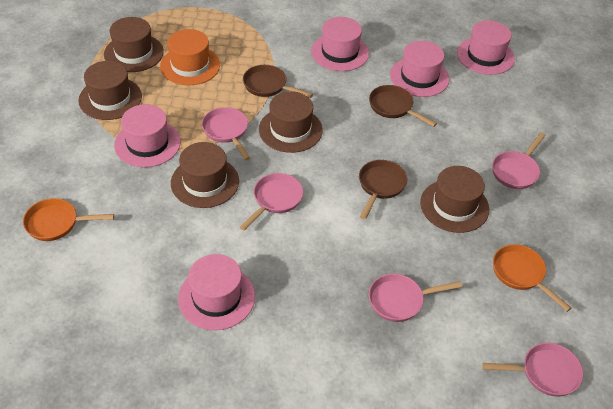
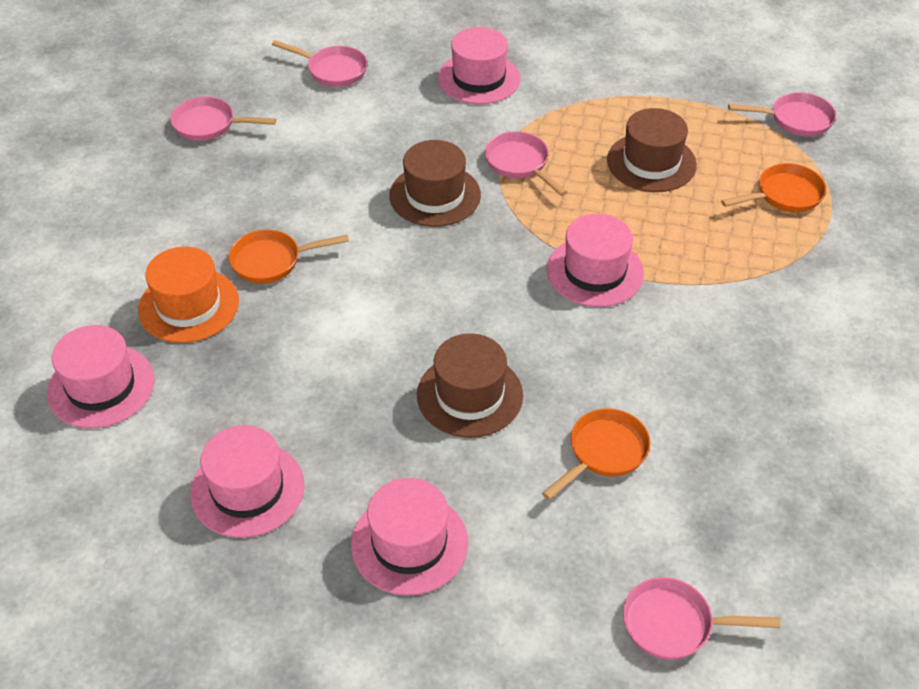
brown hat: [78,61,142,120] [104,17,164,72] [171,142,239,208] [259,91,323,153] [420,166,489,233] = 5 -> [389,140,481,227] [417,333,523,438] [607,108,697,192] = 3
brown pan: [243,65,313,98] [359,160,407,219] [369,85,437,127] = 3 -> none = 0
orange pan: [23,198,114,241] [493,244,571,312] = 2 -> [229,230,349,283] [542,409,651,500] [721,163,826,212] = 3

